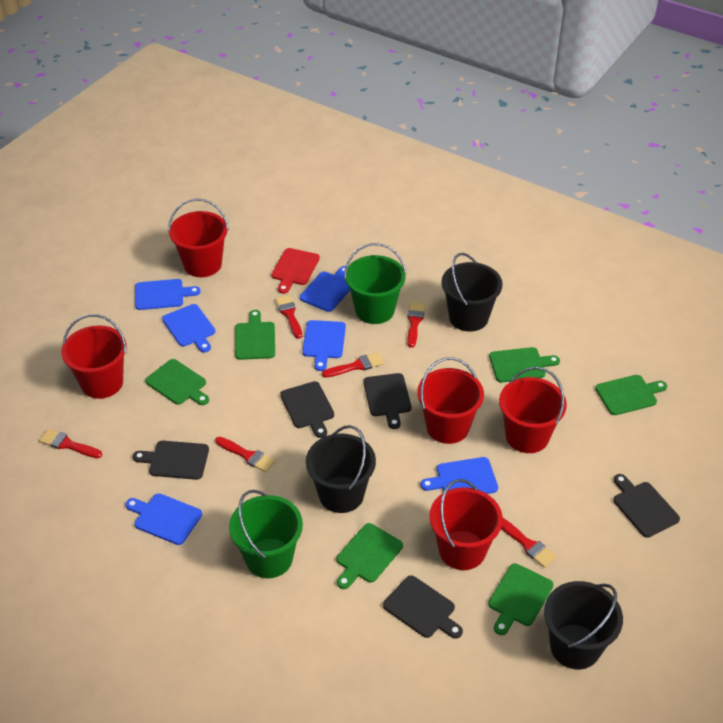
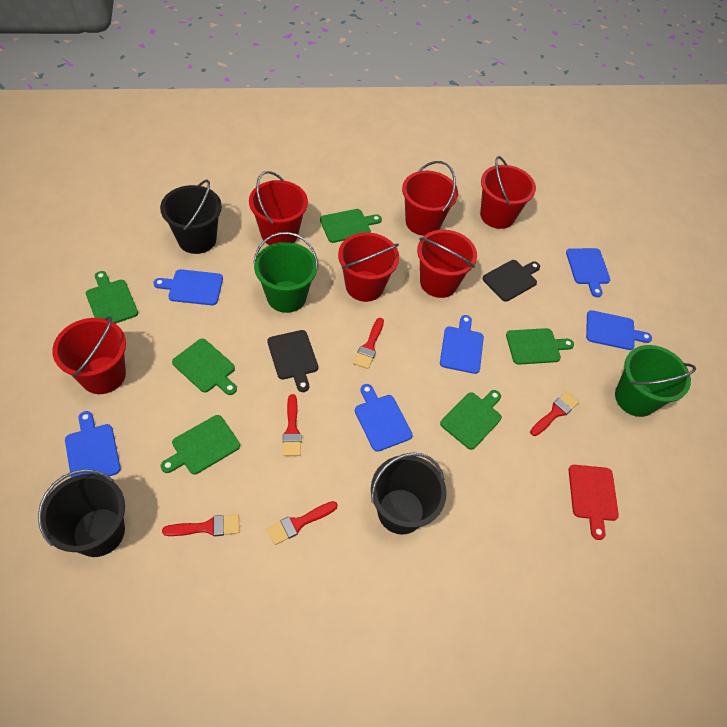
black cutting board: [133,441,209,480] [280,381,334,438] [363,373,412,429] [383,575,463,639] [613,474,680,538] = 5 -> [267,330,318,392] [482,260,540,302] = 2
red brush: [39,429,102,458] [215,437,275,472] [275,295,302,339] [322,352,384,378] [407,302,425,348] [501,518,556,568] = 6 -> [162,514,240,536] [267,501,338,545] [283,394,301,456] [353,318,384,369] [530,391,579,436] = 5
red bucket: [61,314,127,399] [168,198,229,277] [417,357,484,444] [429,479,503,570] [499,367,567,453] = 5 -> [52,316,126,394] [249,171,308,245] [338,232,399,302] [402,161,458,236] [417,230,477,298] [480,156,536,229] = 6

